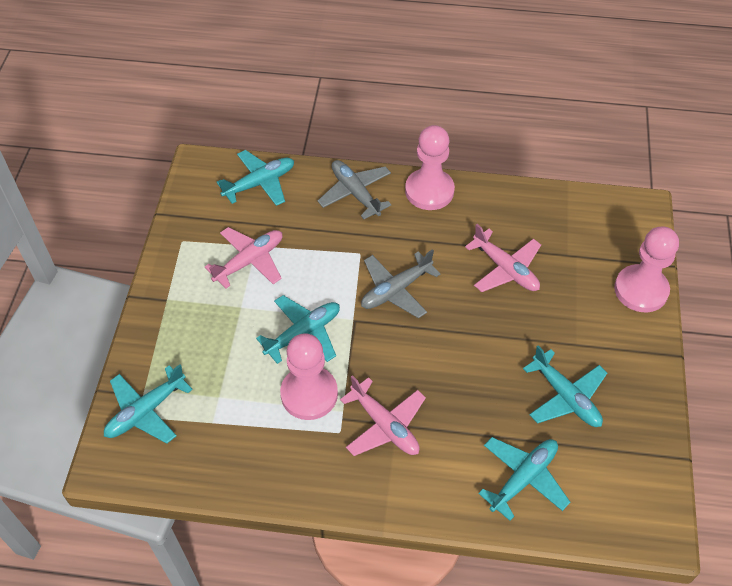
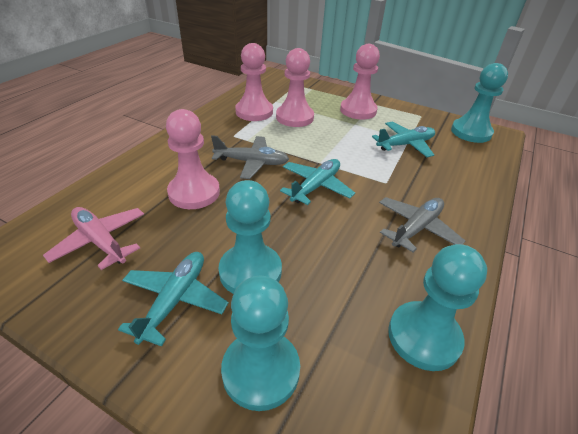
pink pawn: [280,333,338,420] [405,125,455,210] [614,226,679,312] = 3 -> [166,109,220,209] [235,43,273,121] [276,48,314,127] [340,44,380,119] = 4
pink plane: [205,227,283,288] [340,375,426,456] [465,224,541,292] = 3 -> [43,207,144,270] = 1
turquoise pawn: none = 0 -> [219,180,282,294] [221,276,300,411] [388,244,487,371] [451,63,508,143] = 4
turquoise plane: [104,364,193,444] [217,150,294,206] [256,295,340,364] [478,437,570,521] [523,345,607,427] = 5 -> [118,252,228,347] [280,159,355,205] [372,122,435,157] = 3

